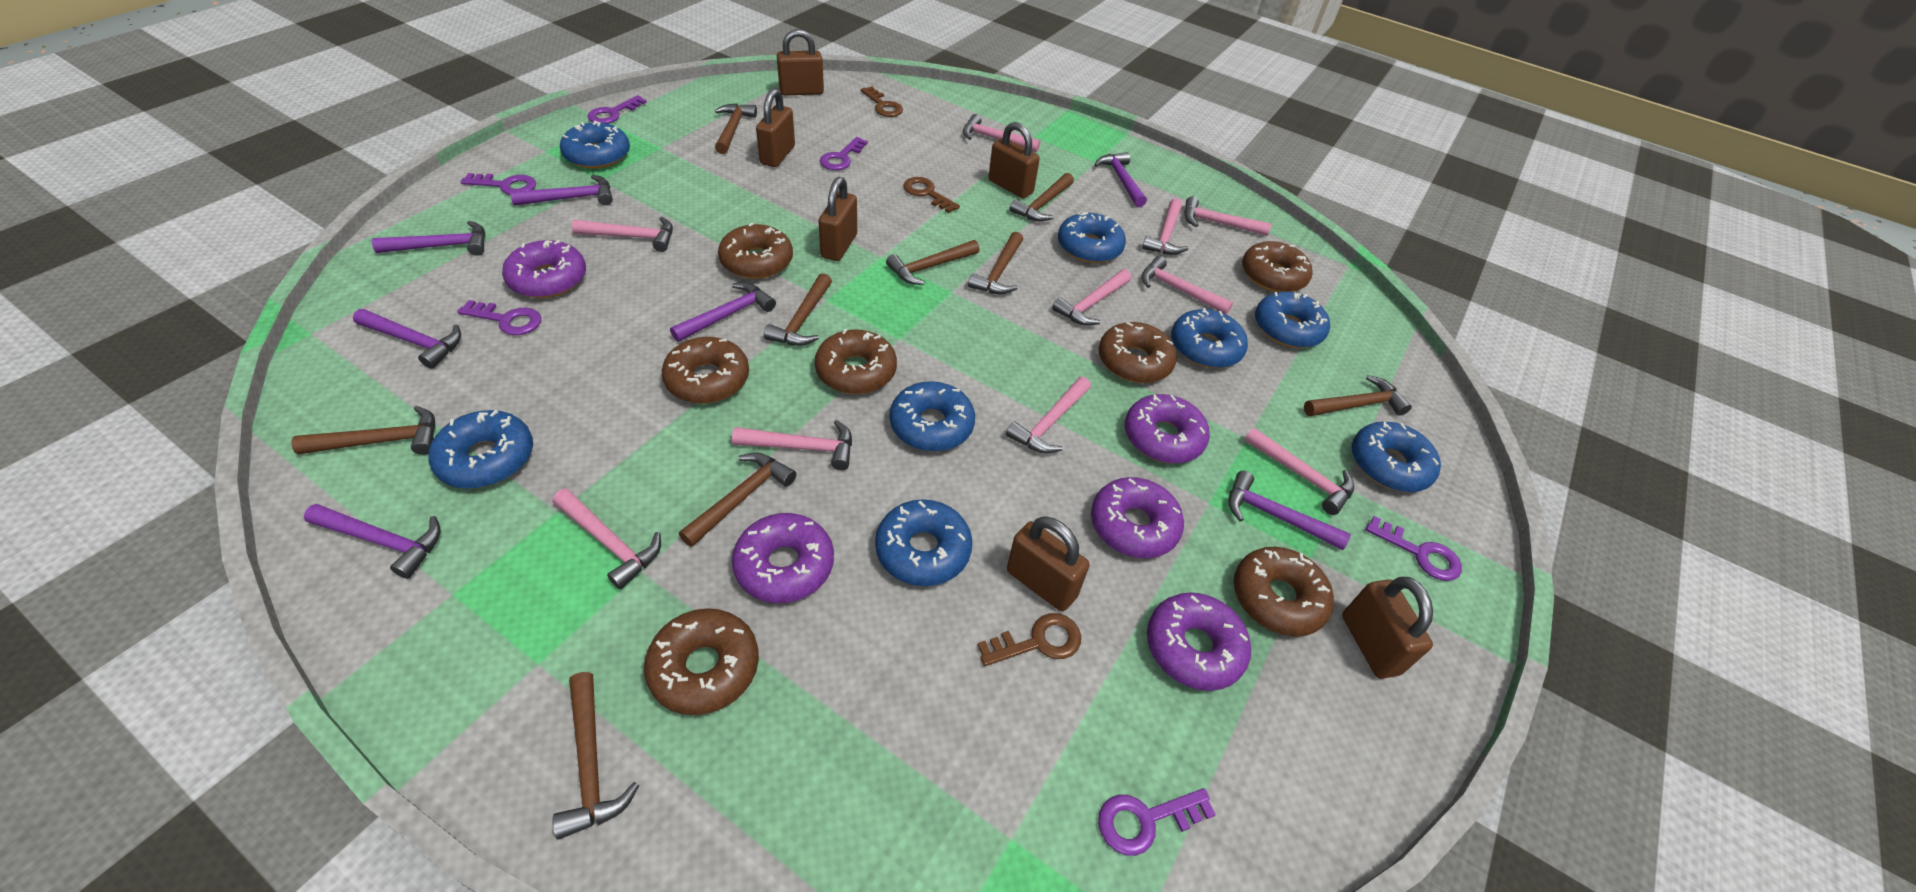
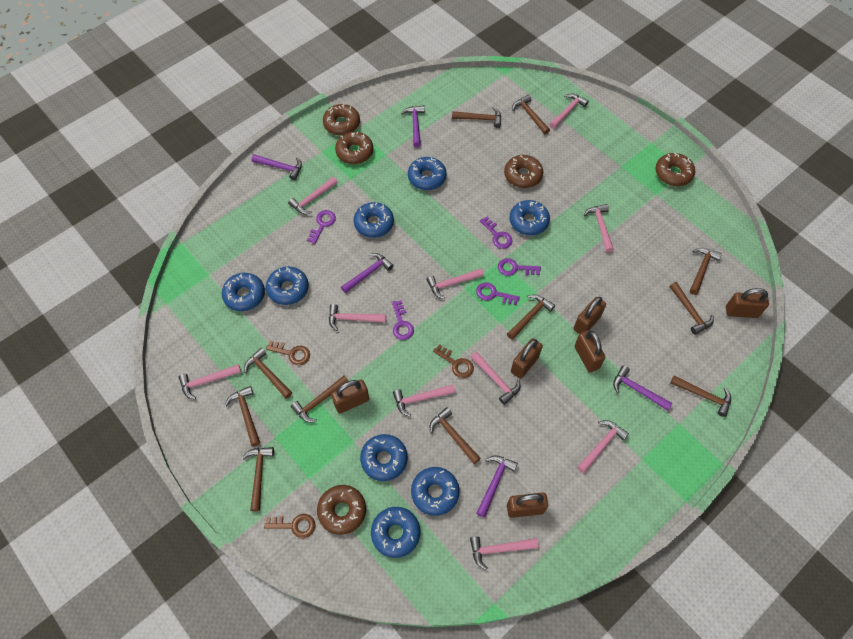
brown donut: [644,608,759,715] [662,337,749,403] [718,223,793,279] [815,329,897,394] [1099,322,1177,383] [1234,547,1334,637] [1242,241,1312,292] = 7 -> [317,485,366,535] [323,104,360,135] [335,132,373,164] [504,155,543,188] [655,153,695,186] = 5
brown hammer: [291,406,436,455] [552,672,639,839] [679,452,796,547] [715,103,757,154] [764,273,832,346] [886,240,980,285] [968,232,1023,294] [1010,173,1074,221] [1304,375,1412,416] = 9 -> [225,386,260,446] [242,447,274,511] [244,348,292,399] [291,376,348,422] [430,407,481,464] [452,107,501,128] [507,294,555,340] [512,95,550,135] [670,282,714,335] [670,375,731,417] [690,248,722,295] = 11
purple donut: [502,240,586,298] [732,513,834,603] [1091,477,1184,558] [1125,394,1210,464] [1147,592,1251,691] = 5 -> none = 0
purple hammer: [304,504,441,579] [353,309,461,369] [372,221,485,256] [510,175,613,206] [670,282,776,342] [1094,152,1147,207] [1228,471,1351,550] = 7 -> [251,154,302,180] [341,253,394,293] [401,105,425,147] [476,455,518,517] [613,365,673,411] = 5
purple key: [457,300,541,335] [461,173,536,195] [587,95,647,124] [820,137,868,170] [1098,788,1216,856] [1366,516,1462,581] = 6 -> [307,210,336,244] [392,300,414,340] [476,282,520,305] [480,216,513,249] [498,258,541,276] = 5

